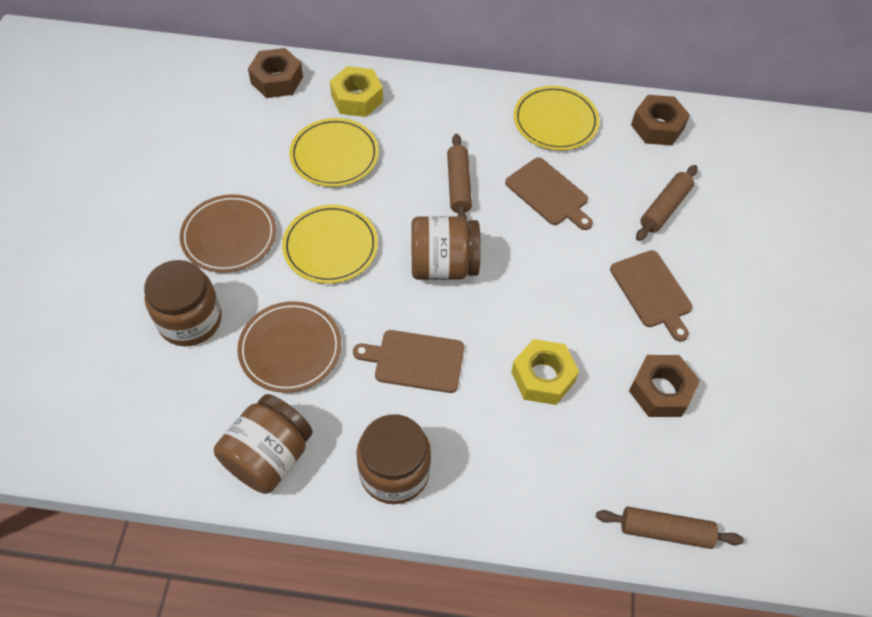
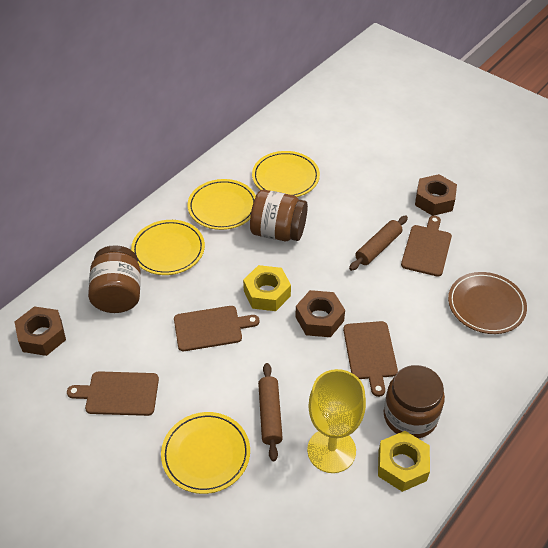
brown cutting board: [353,330,464,393] [505,157,593,230] [610,250,693,342] = 3 -> [67,371,159,416] [174,306,259,351] [343,321,398,397] [401,216,452,277] = 4
brown jar: [144,260,222,346] [214,394,313,494] [357,414,431,504] [412,216,481,280] = 4 -> [88,245,141,313] [250,190,308,241] [384,365,445,439] = 3
brown plate: [180,194,276,273] [237,301,341,393] = 2 -> [448,272,527,334] = 1
brown rolling pin: [447,134,472,220] [596,506,744,549] [636,165,698,241] = 3 -> [258,363,283,461] [349,216,408,271] = 2
yellow goblet: none = 0 -> [307,369,366,473] = 1
yellow plate: [282,205,378,284] [289,118,379,187] [514,86,600,150] = 3 -> [131,220,205,275] [161,412,250,494] [188,179,256,230] [252,151,320,197] = 4

